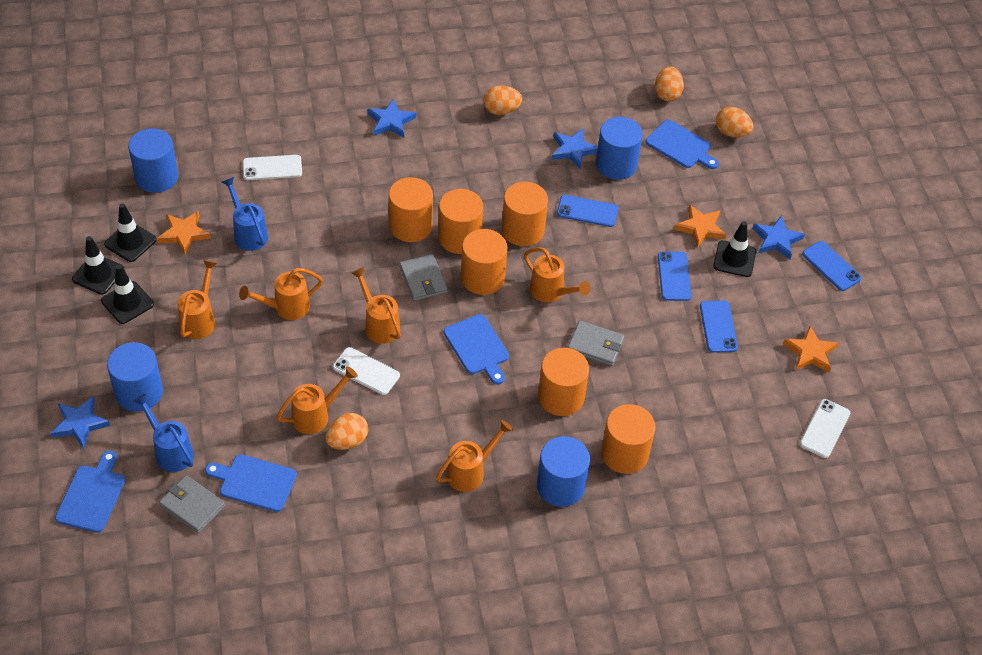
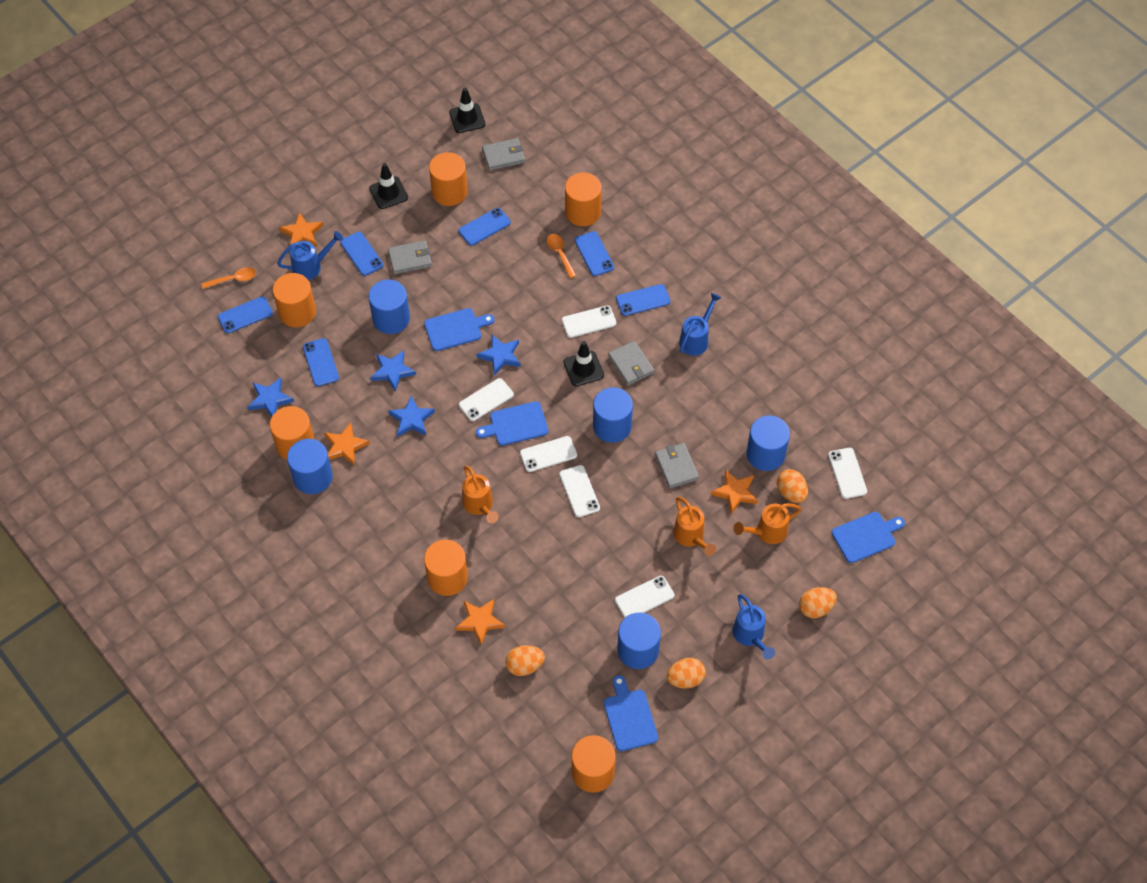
black traffic cone: [72,236,124,295] [101,265,154,324] [104,203,156,262] [713,221,756,277] = 4 -> [369,163,408,209] [449,88,485,133] [563,341,604,386] = 3
blue cylinder: [107,342,163,412] [128,128,178,193] [537,436,590,507] [596,117,643,180] = 4 -> [287,439,333,494] [369,280,410,334] [593,387,633,443] [617,613,661,669] [746,416,790,471] = 5
blue phone: [557,195,618,227] [658,251,692,301] [700,301,738,353] [802,241,862,291] = 4 -> [218,296,273,334] [303,338,339,387] [340,232,383,276] [459,208,511,246] [574,231,614,276] [616,284,670,316] = 6
blue watering can: [133,394,194,472] [222,177,268,251] = 2 -> [277,231,343,280] [679,293,721,356] [732,594,775,659] = 3
grey wallet: [159,475,225,533] [399,254,448,301] [568,321,625,366] = 3 -> [388,240,432,274] [482,138,525,171] [608,341,654,385] [655,443,699,489] = 4
orange spoon: none = 0 -> [201,267,256,289] [547,234,576,278] = 2
orange star: [157,211,211,255] [674,204,726,248] [783,326,838,372] = 3 -> [279,212,323,247] [324,423,370,465] [455,599,505,645] [711,470,758,514] = 4
orange watering can: [178,260,217,339] [239,268,323,320] [277,366,358,434] [351,267,401,344] [436,420,513,492] [524,247,590,302] = 6 -> [462,465,499,523] [673,497,716,556] [734,503,801,544] = 3
white phone: [243,155,302,180] [333,347,400,395] [800,399,850,458] = 3 -> [459,378,514,421] [520,436,577,472] [559,465,600,517] [562,305,616,338] [615,576,674,618] [828,448,867,499] = 6

